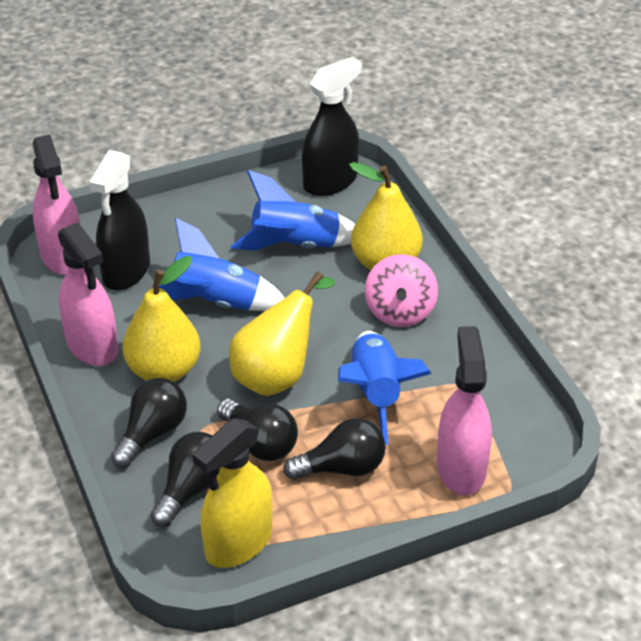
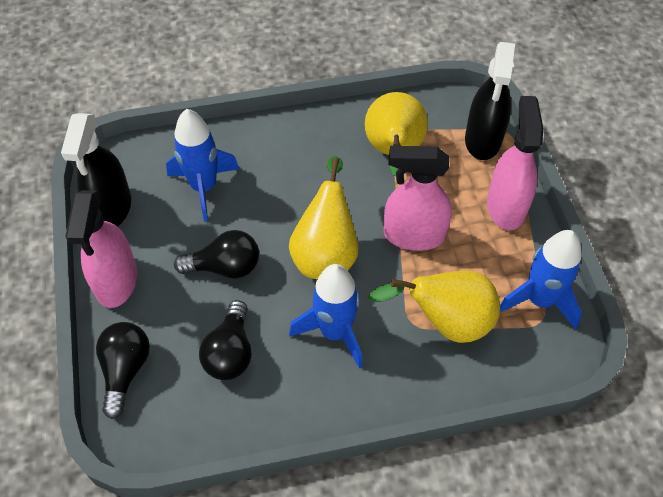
black light bulb: [111,378,187,468] [150,432,220,527] [217,399,298,461] [283,418,386,480] = 4 -> [96,322,150,419] [174,230,259,279] [199,300,252,380] = 3
pink spinning top: [365,254,438,327] = 1 -> none = 0
yellow spray bottle: [193,418,273,568] = 1 -> none = 0

